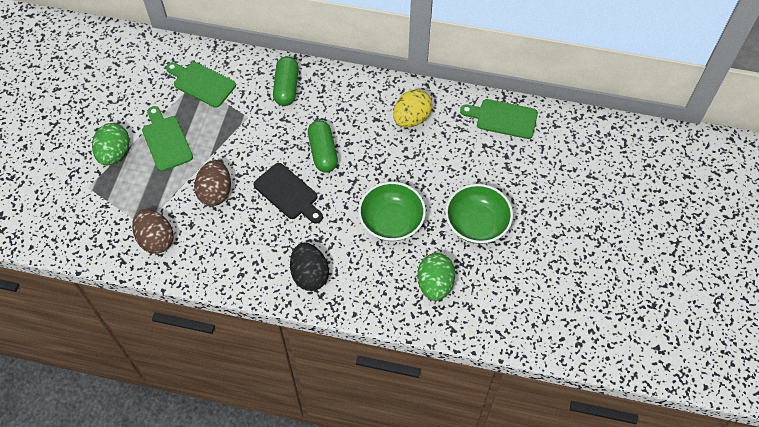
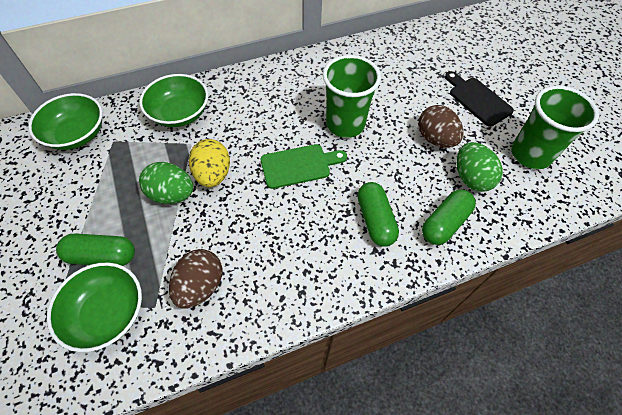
black egg: [290,243,329,291] = 1 -> none = 0
green bowl: [358,182,426,241] [445,184,513,244] = 2 -> [28,93,103,150] [47,262,142,352] [139,74,208,127] = 3
green capsule: [273,56,299,106] [308,120,338,173] = 2 -> [56,234,135,266] [357,182,399,247] [422,189,476,245] = 3
green cup: none = 0 -> [323,55,381,138] [511,86,599,169] = 2
green cutting board: [142,106,193,171] [166,62,236,108] [460,99,538,139] = 3 -> [261,144,347,189] = 1

